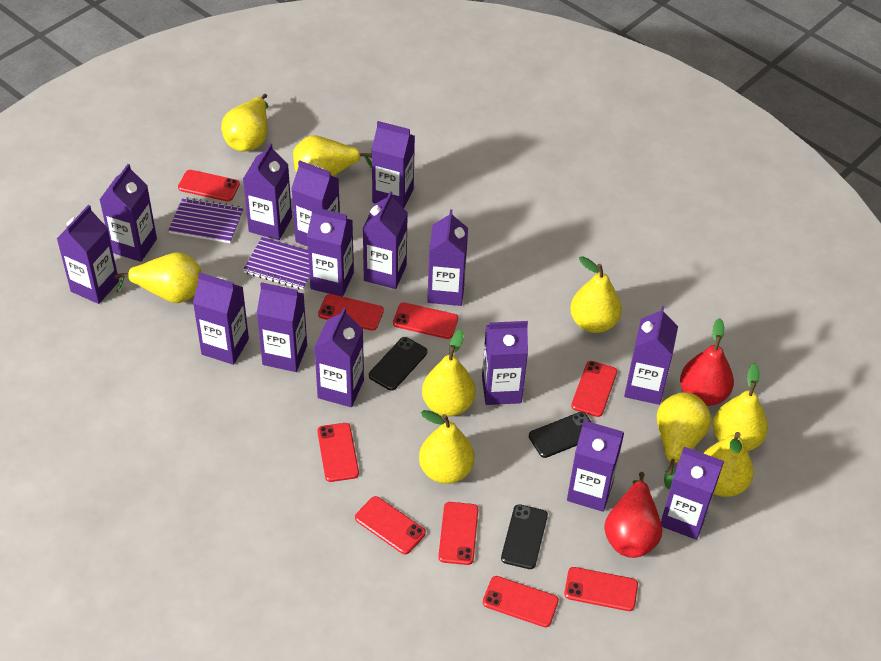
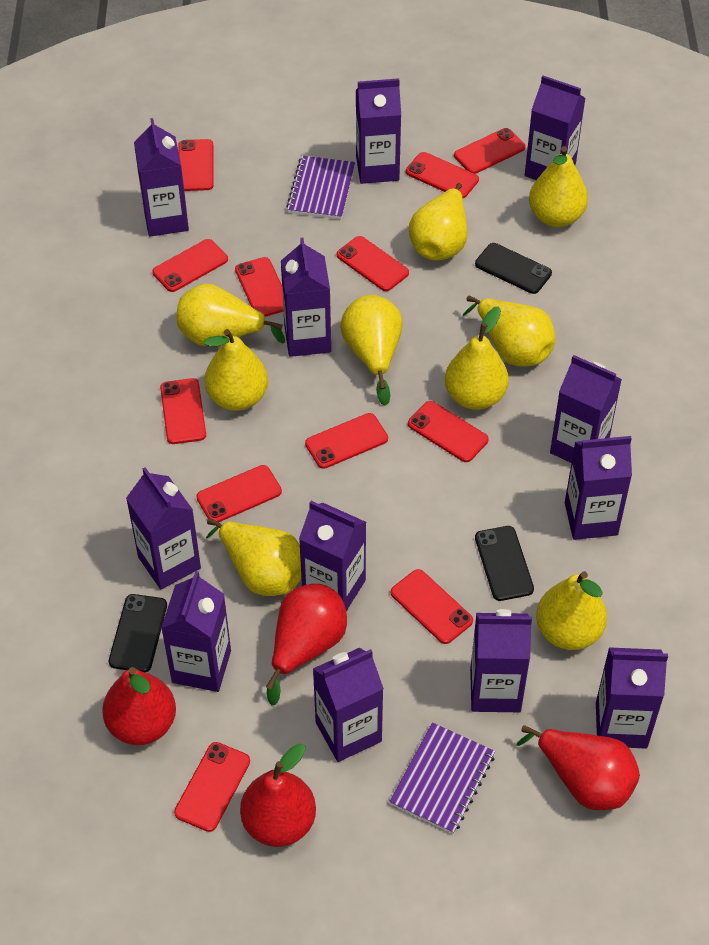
purple carton: [57,205,119,304] [99,164,157,262] [193,272,249,365] [243,143,292,240] [256,282,307,372] [291,160,340,247] [307,207,354,297] [314,307,364,407] [363,191,408,289] [372,121,415,208] [427,209,468,306] [482,321,528,405] [567,420,624,512] [624,306,678,405] [661,447,724,540] = 15 -> [126,467,201,589] [134,118,189,237] [161,571,231,692] [281,238,331,357] [299,501,366,611] [313,648,384,762] [356,78,401,184] [470,609,532,712] [525,75,585,180] [550,355,622,463] [565,436,632,540] [596,647,668,749] = 12
red pear: [604,472,662,558] [680,318,734,406] = 2 -> [102,667,176,745] [240,744,316,847] [266,584,347,705] [517,725,640,810] = 4
red phone: [178,170,240,201] [317,423,359,482] [318,294,384,331] [355,496,426,554] [393,302,458,339] [438,502,478,565] [483,576,559,627] [564,567,638,611] [571,361,617,417] = 9 -> [152,239,228,292] [160,378,206,444] [174,742,250,832] [178,139,214,191] [196,465,282,522] [235,257,284,317] [305,413,388,469] [337,236,409,291] [391,569,473,644] [406,152,479,198] [408,401,489,462] [454,128,525,174] = 12

